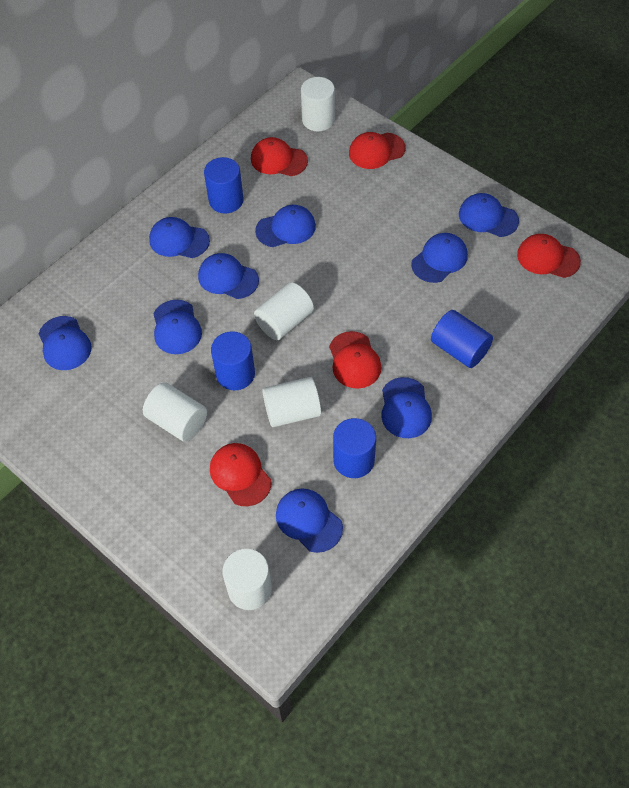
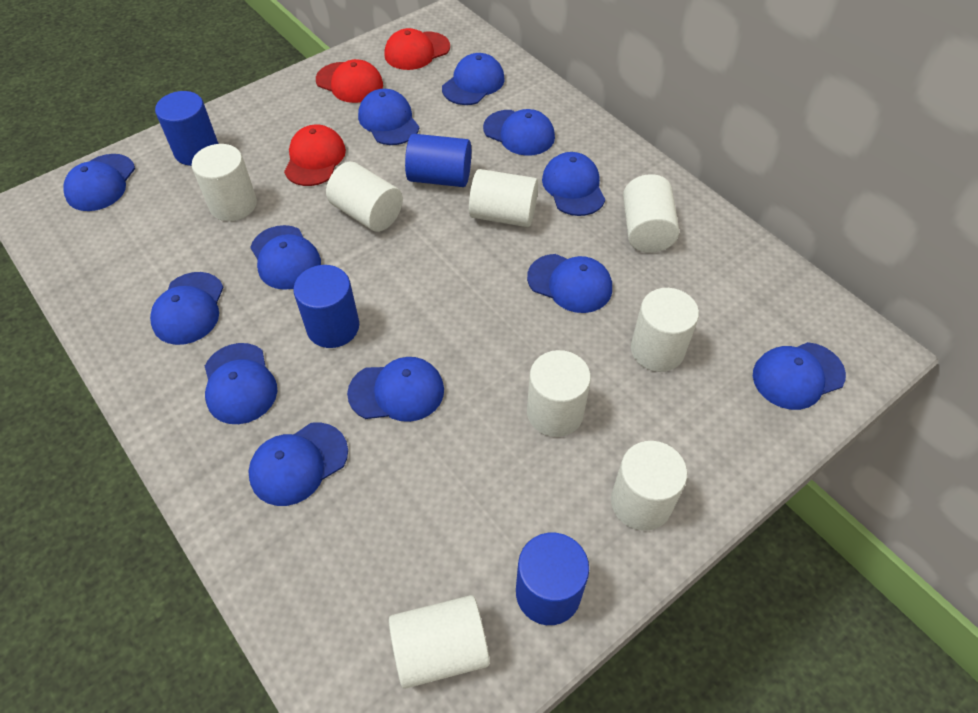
blue cap: [39,316,91,370] [149,217,210,258] [153,300,202,354] [198,253,259,299] [255,205,316,247] [276,489,343,553] [381,377,432,438] [411,233,468,283] [459,193,519,237] = 9 -> [63,154,135,211] [150,272,224,345] [205,343,277,424] [248,422,348,506] [250,225,321,290] [347,357,444,422] [358,89,419,145] [442,53,505,105] [483,109,555,156] [527,254,612,313] [542,152,605,216] [753,342,846,410] = 12
red cap: [210,443,272,506] [251,137,308,176] [329,331,381,389] [349,132,406,169] [517,234,581,278] = 5 -> [284,124,346,186] [316,59,383,103] [384,28,450,70] = 3
white cylinder: [143,382,207,442] [222,549,272,610] [254,282,314,340] [262,377,321,427] [301,77,335,131] = 5 -> [192,144,257,221] [326,162,403,232] [389,595,490,689] [469,169,538,227] [527,350,591,437] [611,441,687,531] [623,174,679,253] [631,288,699,372] = 8

